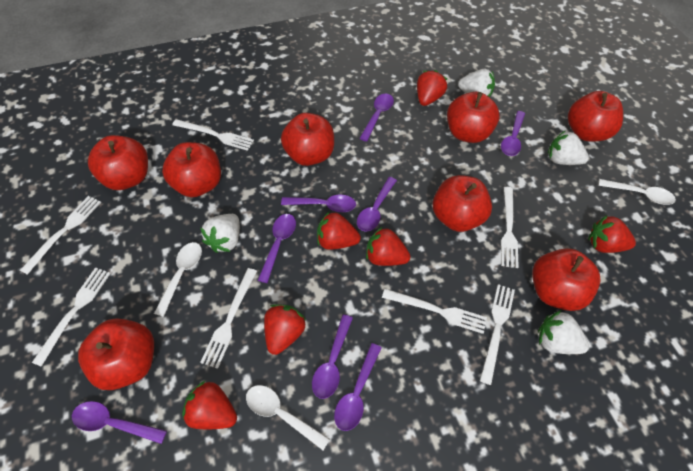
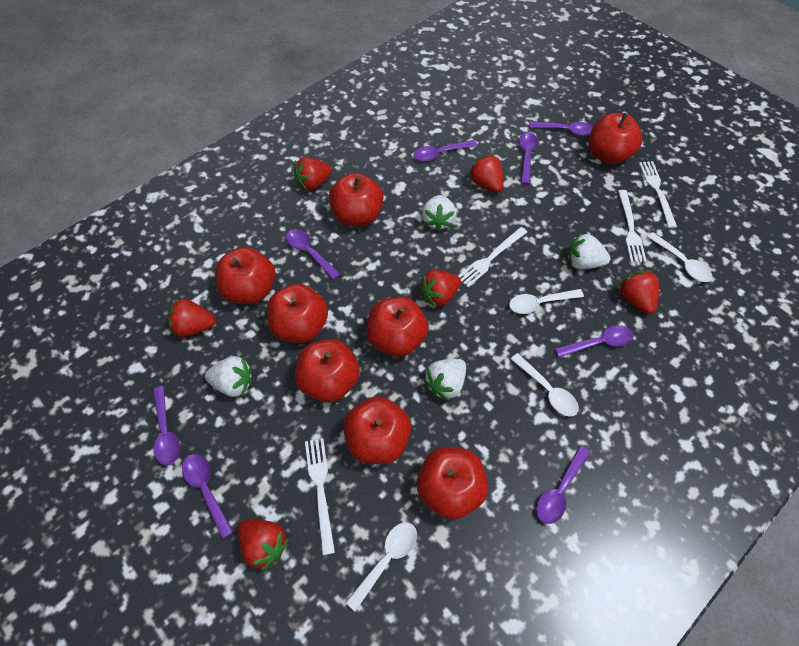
white fork: [20,196,101,275] [32,267,111,367] [172,119,254,151] [200,268,257,369] [382,289,487,334] [480,284,515,385] [501,187,519,268] = 7 -> [305,438,335,555] [459,227,527,287] [618,190,647,262] [639,161,677,228] = 4
white spoon: [154,242,202,317] [246,385,330,450] [598,179,676,205] = 3 -> [346,522,417,612] [509,289,584,314] [511,353,579,416] [647,232,712,282] = 4

